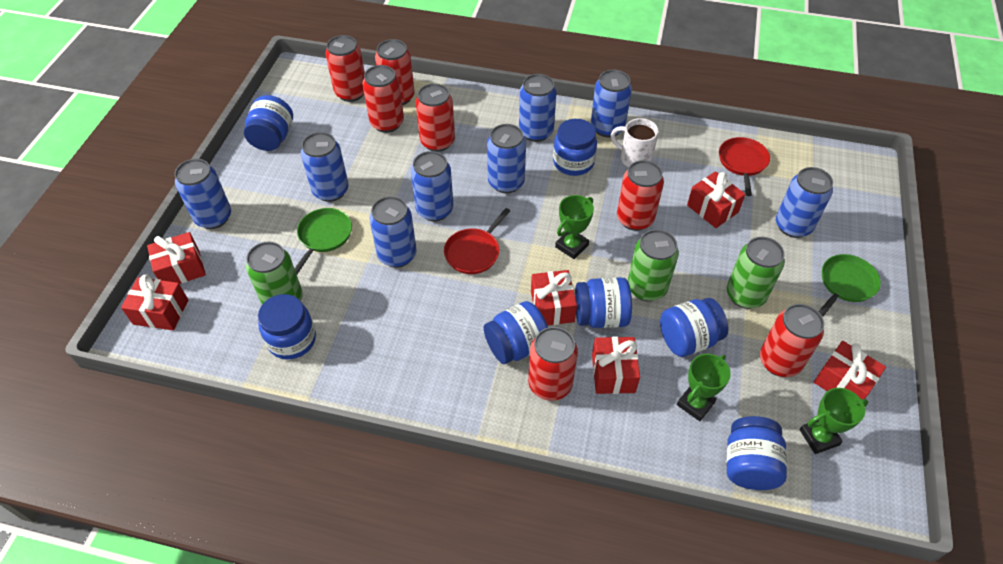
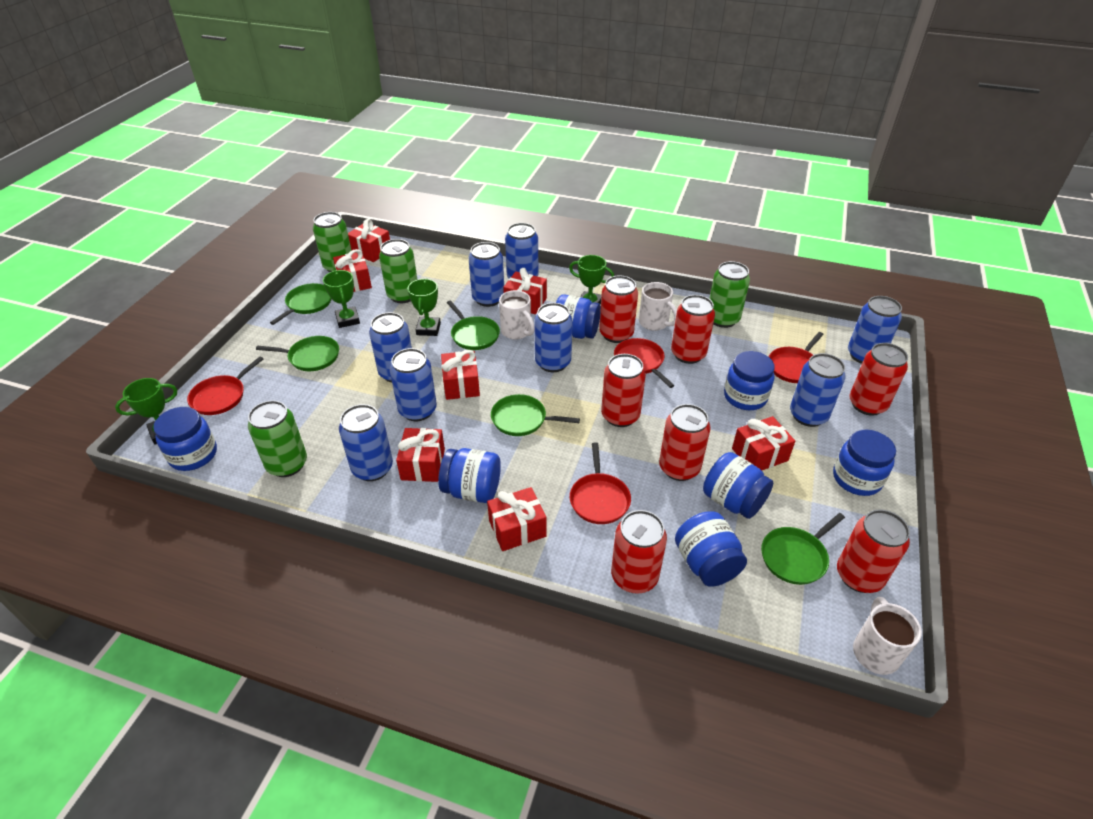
green can: [246,242,303,304] [628,229,679,301] [727,237,785,309] = 3 -> [248,400,307,477] [313,212,352,272] [379,239,417,303] [709,261,750,328] = 4
green pan: [295,208,352,274] [818,254,881,317] = 2 -> [256,336,339,371] [270,283,331,325] [447,301,500,350] [491,394,580,436] [761,513,845,585] = 5
green trophy: [555,195,594,259] [677,354,731,421] [799,388,868,454] = 3 -> [115,378,177,445] [323,270,360,328] [407,279,441,336] [569,255,614,304] = 4
red gift: [121,274,189,330] [147,232,206,284] [531,270,577,326] [592,336,640,394] [687,171,745,228] [814,341,886,399] = 6 -> [333,249,372,292] [348,219,390,262] [396,428,445,482] [441,350,480,400] [487,487,546,551] [503,268,547,314] [732,416,795,470] = 7
red pan: [444,208,510,274] [719,137,770,196] = 2 -> [187,357,263,415] [570,443,631,524] [614,338,674,388] [769,332,824,383] = 4
white mug: [611,118,659,168] = 1 -> [499,290,535,339] [639,282,677,331] [853,597,922,675] = 3

